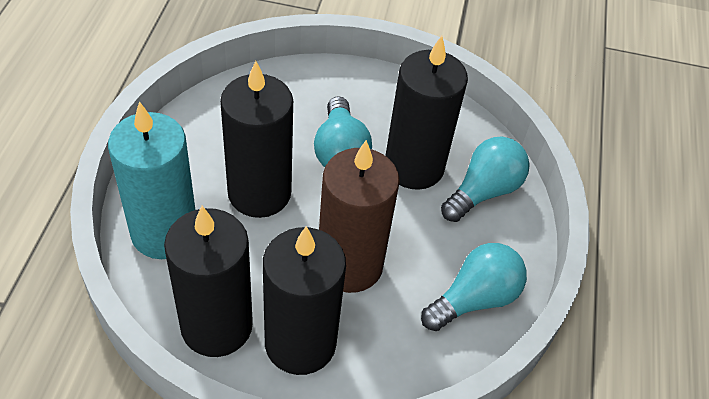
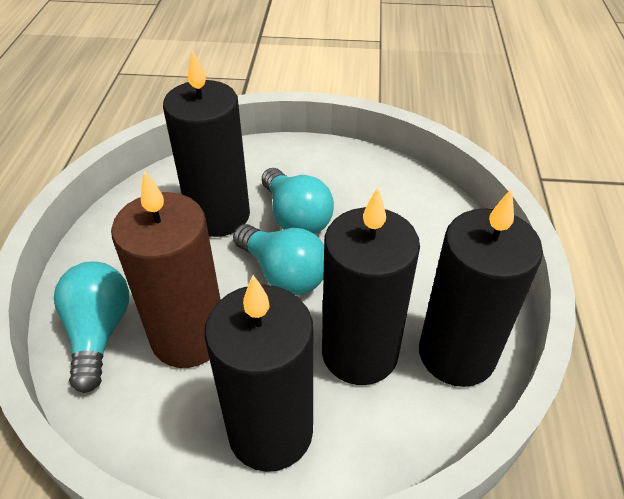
turquoise candle: [108,101,195,259] = 1 -> none = 0

